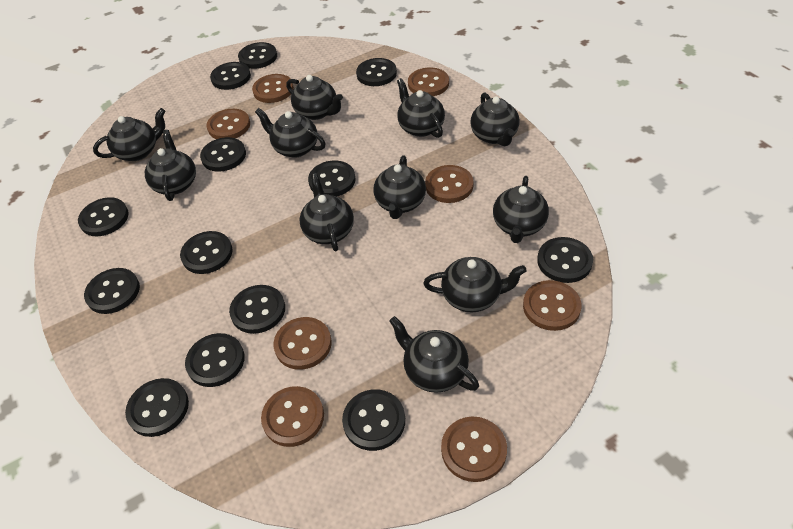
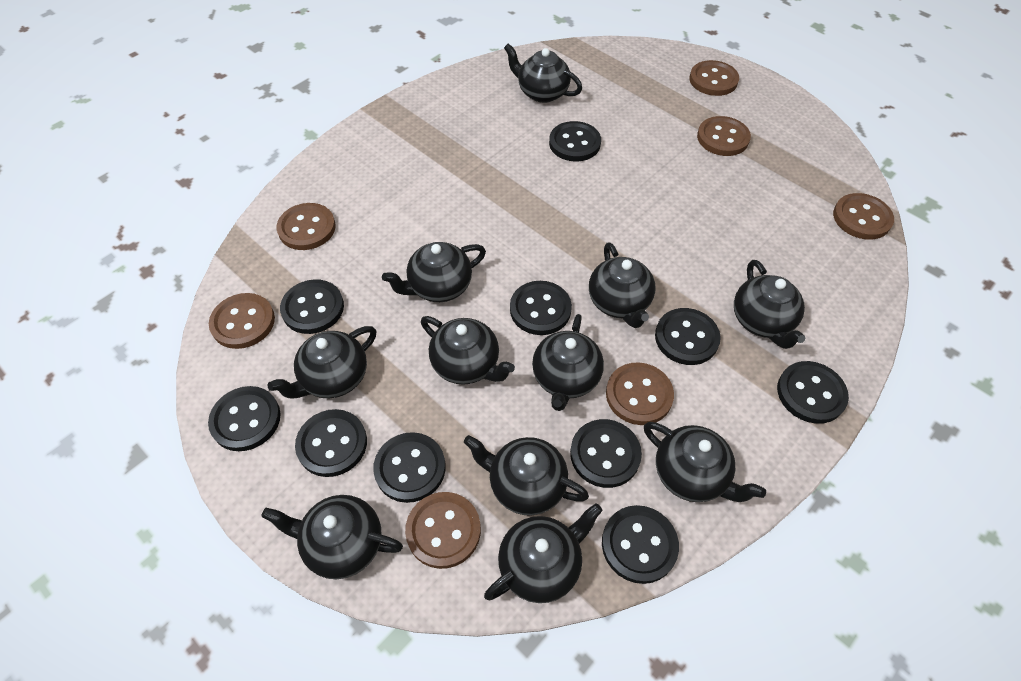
black button: [78,197,129,236] [84,268,140,314] [125,378,189,437] [180,231,232,274] [185,333,244,387] [200,137,246,172] [210,62,251,90] [229,285,285,334] [238,42,277,69] [308,160,356,197] [342,389,405,451] [356,58,397,86] [537,237,593,283] = 13 -> [208,386,281,451] [280,279,344,334] [295,409,367,477] [373,432,446,503] [510,281,572,335] [549,121,601,162] [570,419,642,488] [602,505,679,584] [655,308,721,365] [777,361,849,424] = 10
brown button: [207,109,250,139] [252,74,294,103] [261,386,324,447] [273,317,332,370] [408,67,449,96] [425,165,474,203] [441,416,507,482] [523,280,582,331] = 8 -> [209,293,275,349] [277,203,336,250] [405,492,481,569] [606,362,674,425] [689,60,739,96] [697,116,751,156] [833,193,894,240] = 7

